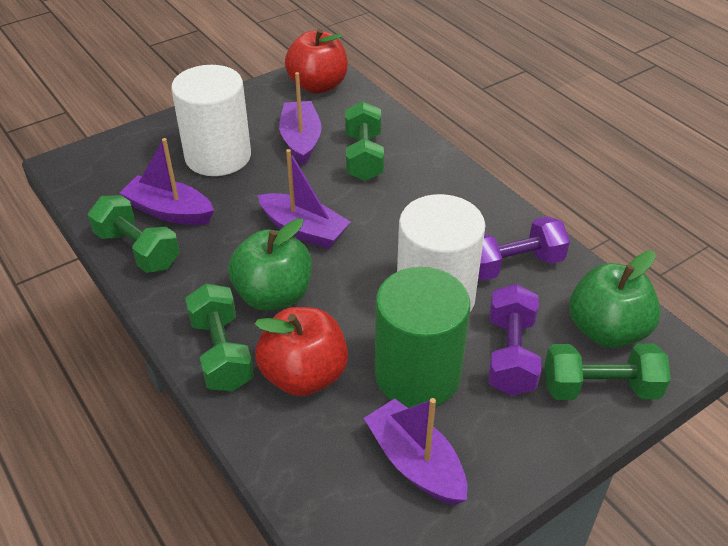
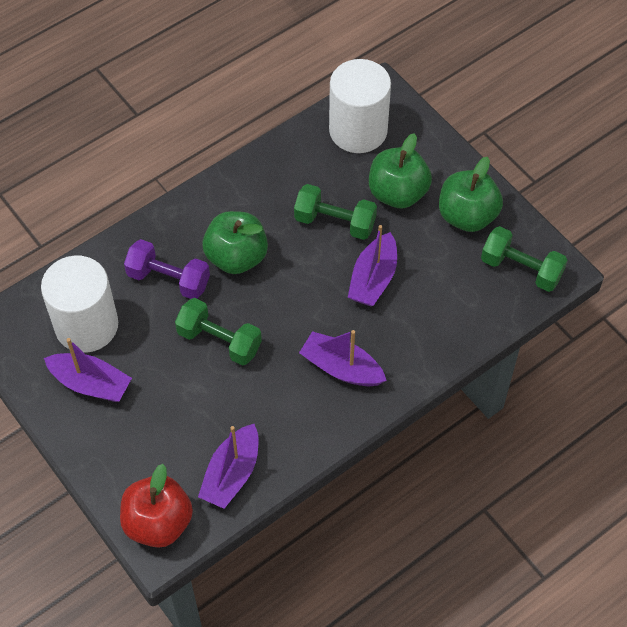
green apple: [228,218,312,311] [569,251,661,348] = 2 -> [202,211,268,274] [369,133,432,208] [439,157,503,232] = 3
green cylinder: [375,267,470,408] = 1 -> none = 0
green dumbbell: [88,195,180,273] [185,283,254,391] [345,101,384,181] [545,343,671,400] = 4 -> [175,298,262,366] [294,184,377,240] [481,226,567,292] = 3
purple dumbbell: [478,216,570,281] [489,284,541,396] = 2 -> [124,239,210,299] = 1
red apple: [255,307,348,397] [285,29,348,94] = 2 -> [120,464,193,548] = 1

